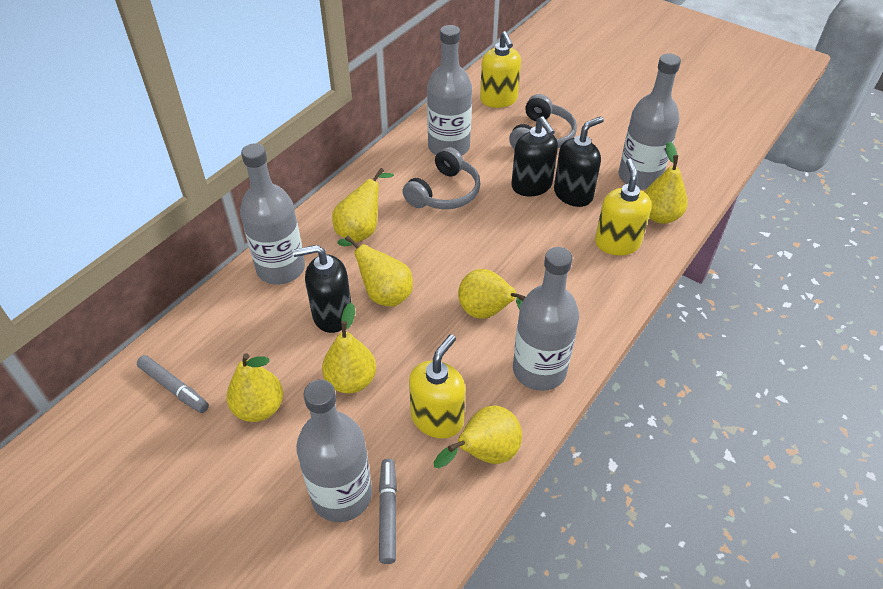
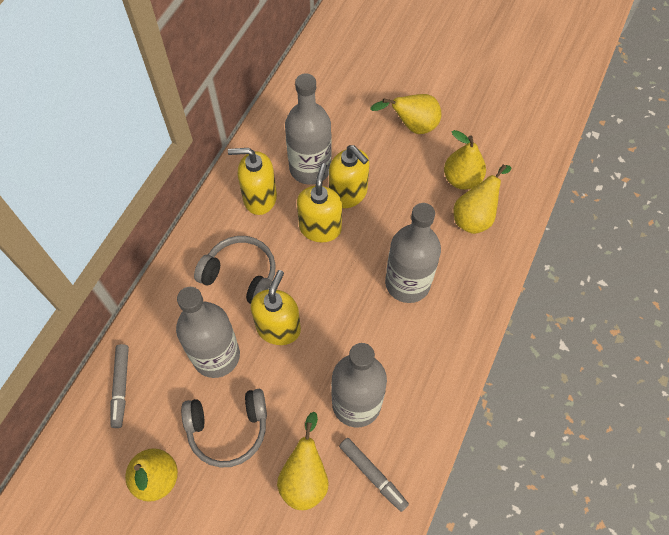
black soap dispenser: [293,245,351,333] [511,116,558,196] [554,116,604,207] = 3 -> none = 0
grey bottle: [240,144,305,285] [296,380,372,522] [427,25,472,156] [513,247,579,391] [618,54,681,190] = 5 -> [176,287,240,378] [285,73,332,185] [331,343,387,428] [385,203,441,303] = 4
yellow pear: [227,353,283,422] [322,302,376,394] [332,168,394,242] [337,235,413,307] [434,405,522,468] [458,269,525,319] [645,142,688,224] = 7 -> [125,448,178,502] [277,412,328,510] [370,94,441,134] [444,130,486,190] [454,165,511,234] = 5
yellow soap dispenser: [409,334,465,438] [480,31,521,108] [595,159,652,256] = 3 -> [228,148,277,215] [251,270,301,345] [297,163,342,242] [329,145,370,208] = 4

